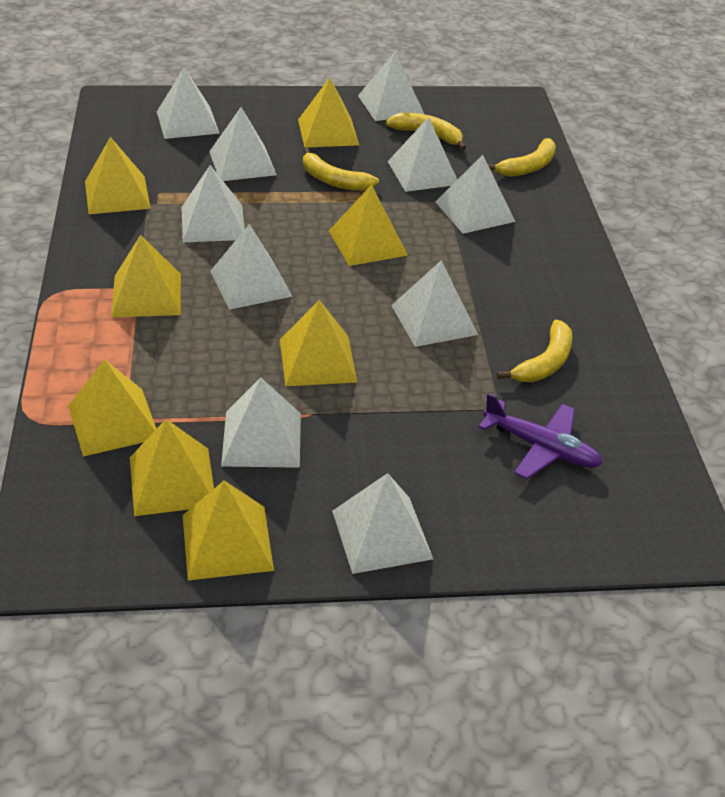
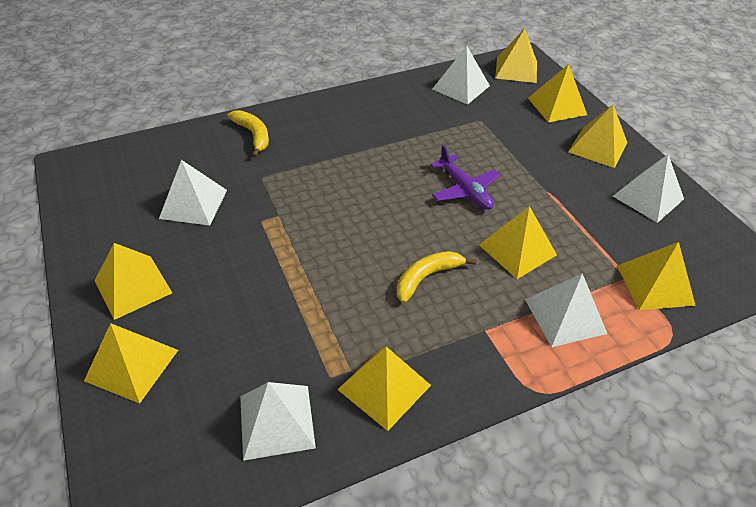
white pyramid: [157,67,220,139] [181,165,245,242] [209,107,277,181] [210,224,293,310] [221,377,301,468] [332,473,433,574] [358,52,424,121] [387,117,457,192] [391,260,478,347] [435,155,515,234] = 10 -> [159,160,227,226] [240,382,316,461] [433,46,490,105] [525,273,607,347] [613,154,684,223] = 5
yellow banana: [303,147,379,191] [386,113,466,150] [488,138,556,177] [497,320,573,382] = 4 -> [227,110,269,157] [397,251,476,303] = 2

